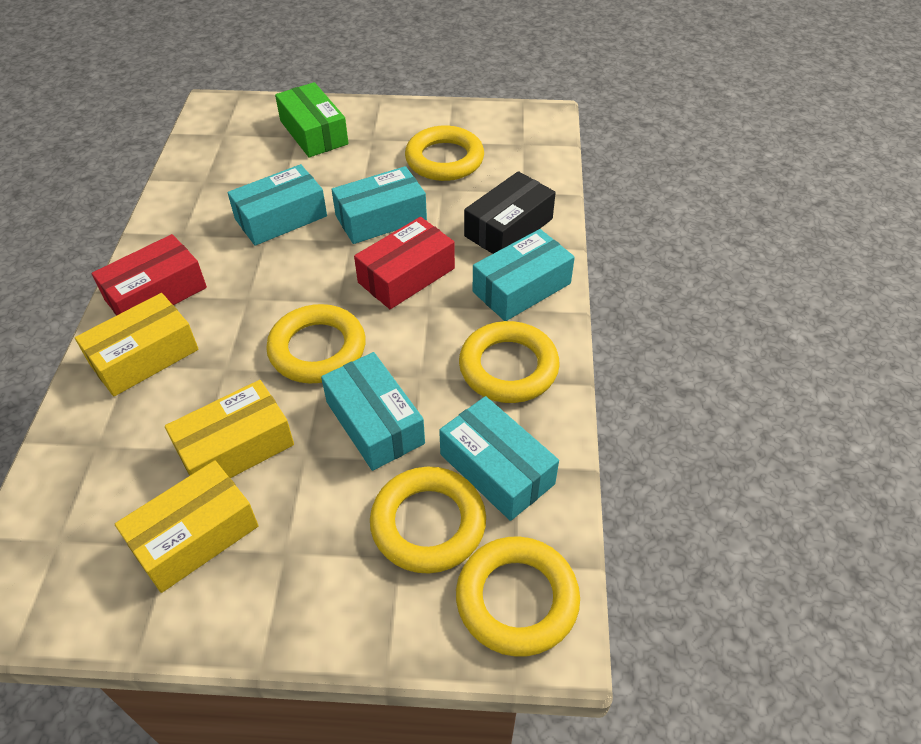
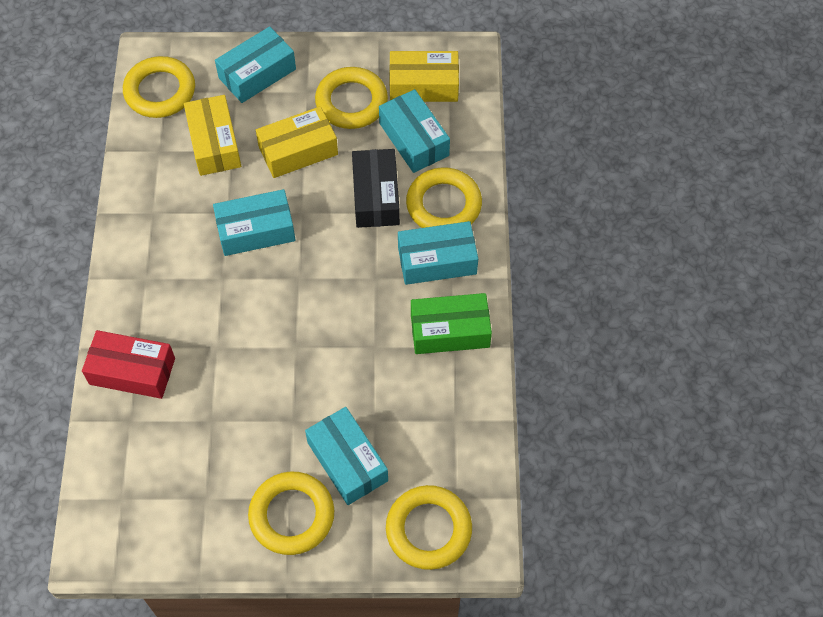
red box: [92,234,207,316] [354,217,455,309] = 2 -> [82,330,175,399] = 1

